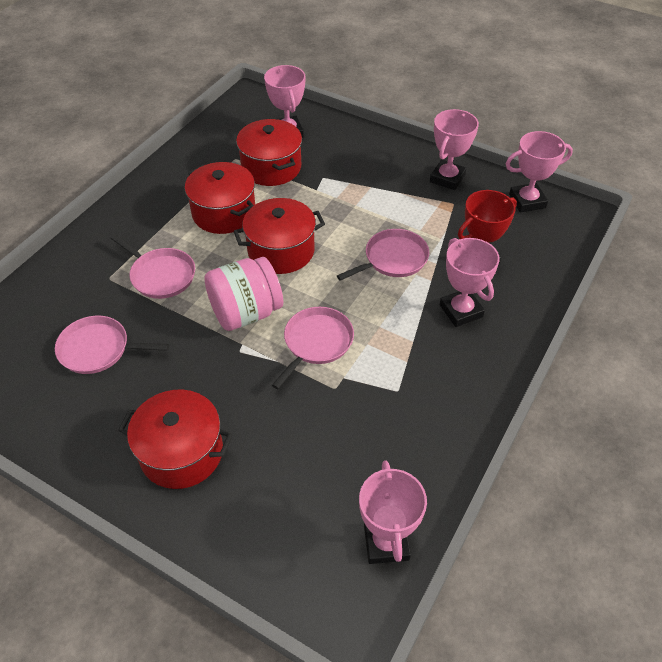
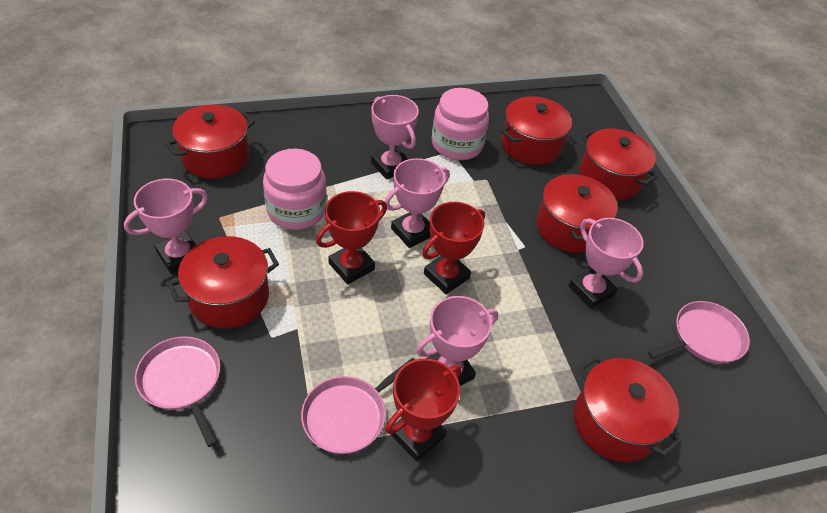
pink jar: [204,257,283,331] = 1 -> [263,149,327,230] [432,88,489,160] = 2
pink pan: [55,316,169,374] [110,234,195,299] [272,307,354,389] [337,229,429,281] = 4 -> [135,336,220,447] [301,358,415,454] [648,301,750,364] = 3
red pot: [118,390,233,489] [185,162,255,234] [233,198,325,274] [236,119,302,186] = 4 -> [165,104,255,179] [168,236,279,328] [501,96,573,165] [537,173,618,253] [574,355,682,462] [579,128,658,200] = 6
red trophy: [458,190,517,265] = 1 -> [316,191,387,284] [385,358,461,461] [422,202,485,294] = 3

